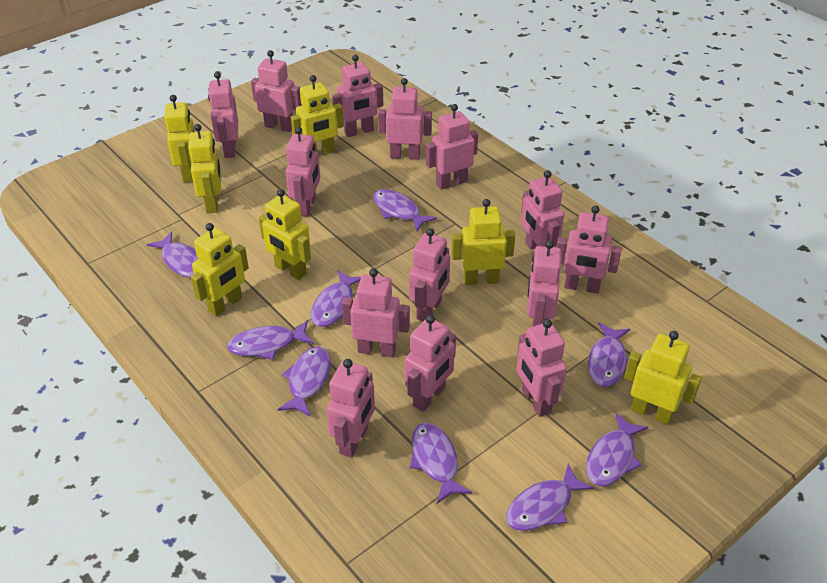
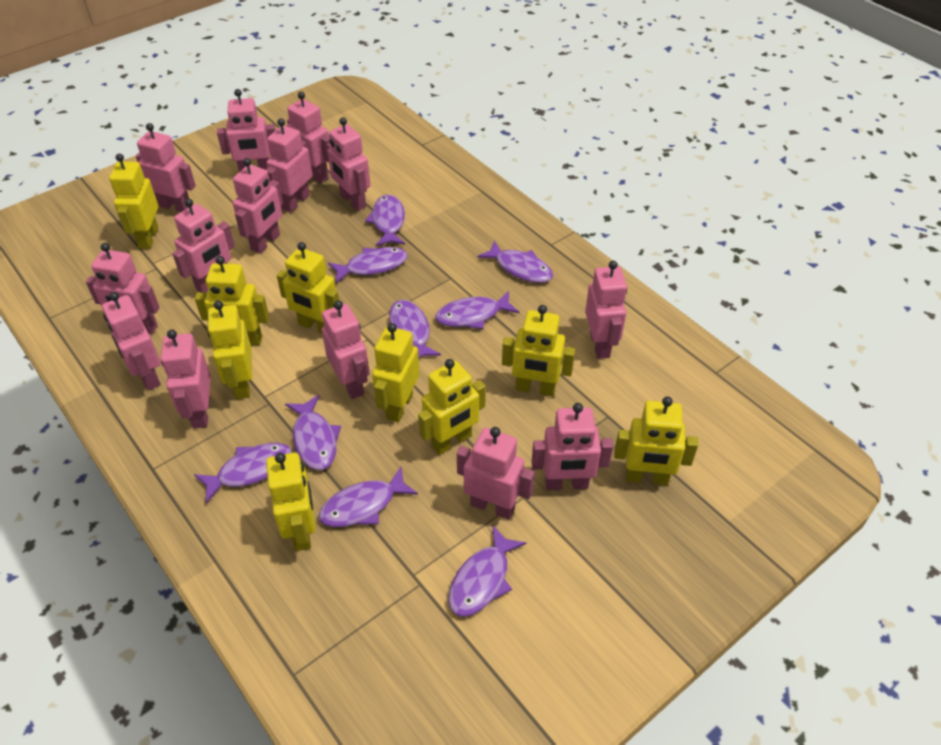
yellow robot: [164,95,195,183] [188,124,221,213] [191,223,249,317] [259,189,311,280] [291,75,344,154] [452,199,515,285] [624,331,702,425] = 7 -> [109,154,159,249] [195,256,269,346] [207,300,252,399] [266,453,316,551] [277,242,339,334] [372,323,420,422] [418,359,486,455] [502,305,575,396] [614,397,698,486] = 9

